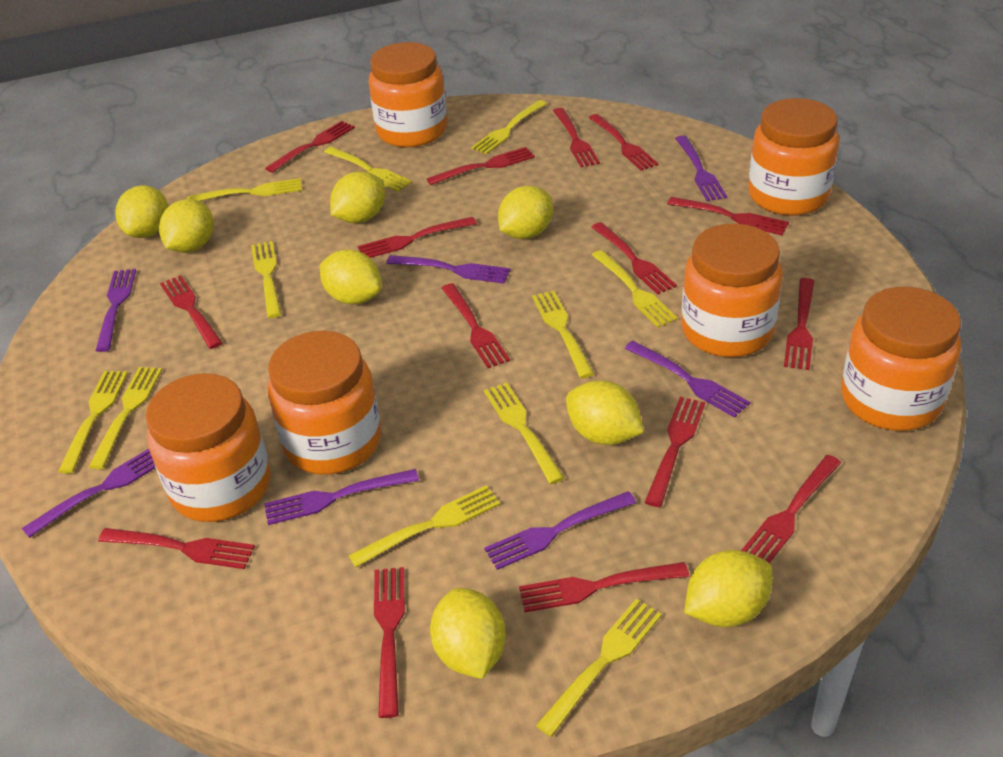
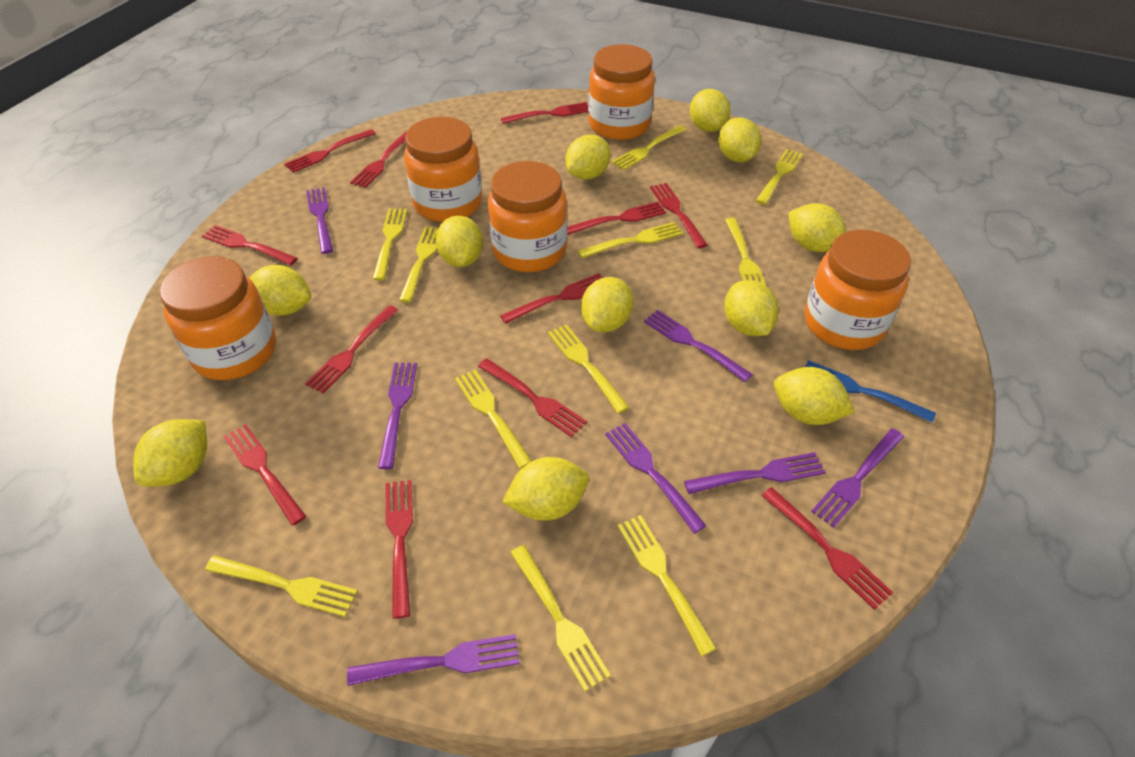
blue fork: none = 0 -> [805,360,936,423] = 1
orange jar: [145,373,270,522] [268,331,381,475] [369,42,447,147] [681,223,783,357] [748,98,839,216] [841,287,961,431] = 6 -> [160,256,276,380] [404,117,482,222] [488,161,567,272] [588,44,655,140] [805,230,911,350] = 5
red fork: [98,528,255,569] [160,275,223,349] [265,121,355,173] [358,217,477,258] [374,567,405,718] [427,147,535,185] [441,283,510,368] [519,562,689,612] [553,108,600,168] [589,114,659,171] [592,222,677,294] [645,397,705,507] [667,197,789,235] [741,455,841,563] [784,278,814,370] = 15 -> [202,225,298,265] [223,424,306,526] [284,129,376,173] [305,305,398,394] [350,131,407,188] [385,480,413,619] [478,358,587,437] [500,273,604,324] [501,102,589,124] [567,202,666,235] [650,183,708,248] [761,487,893,610] = 12
yellow lemon: [116,185,168,238] [159,199,214,253] [320,249,382,305] [330,171,385,223] [430,588,506,679] [498,186,553,239] [566,380,644,445] [684,550,773,627] = 8 -> [133,419,207,487] [249,265,311,316] [435,216,483,267] [502,457,589,521] [566,134,611,179] [581,277,633,332] [690,89,730,132] [718,117,761,162] [724,280,779,336] [774,367,855,425] [788,203,846,252] = 11

